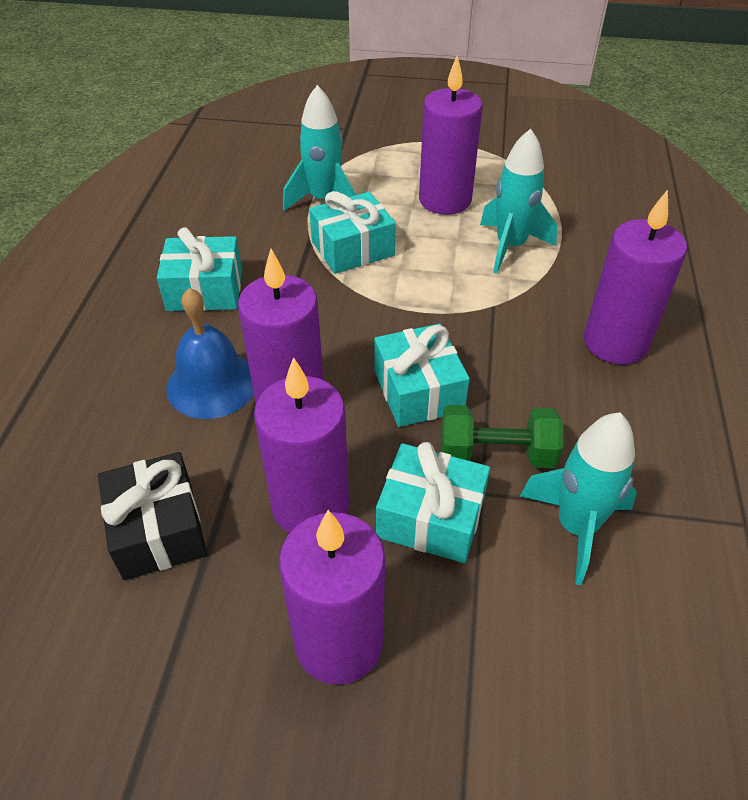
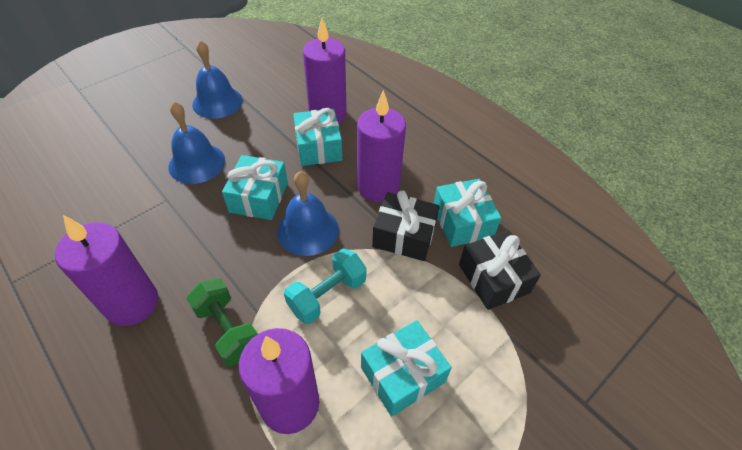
black gift: [98,452,207,580] = 1 -> [372,190,440,261] [459,230,541,310] = 2
blue bell: [166,288,254,419] = 1 -> [168,102,225,184] [192,41,243,119] [277,171,339,256] = 3
purple candle: [238,249,324,403] [254,357,349,533] [279,510,385,685] [419,55,483,215] [584,189,687,364] = 5 -> [55,215,158,326] [239,328,319,434] [303,18,347,124] [357,90,406,202] = 4
turquoise dumbbell: none = 0 -> [284,248,367,324] = 1
turquoise rocket: [283,85,356,211] [480,129,557,274] [520,412,637,585] = 3 -> none = 0

